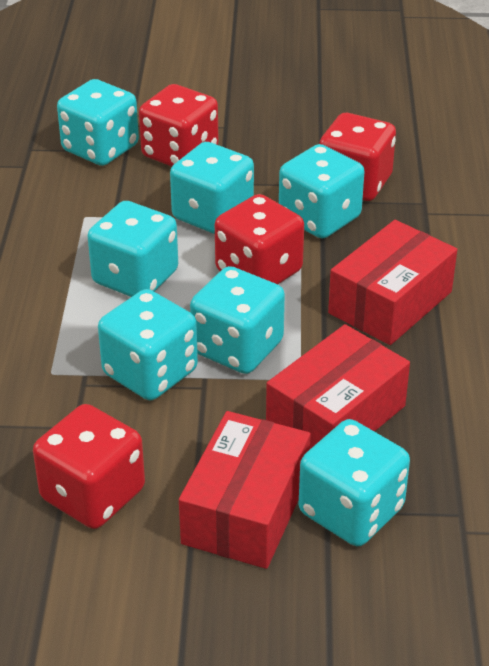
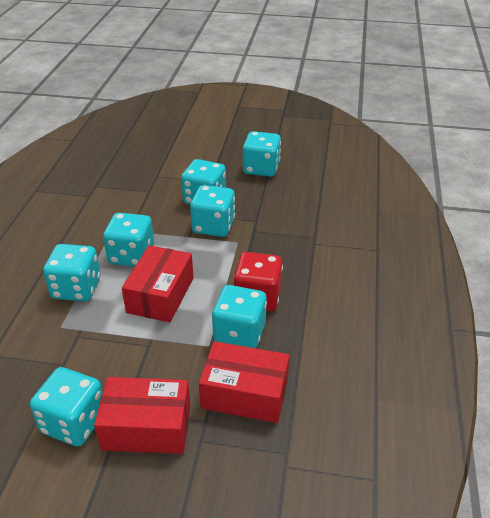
red dice: [33,404,145,529] [139,84,218,167] [215,194,304,284] [319,113,396,201] = 4 -> [233,252,283,312] = 1

